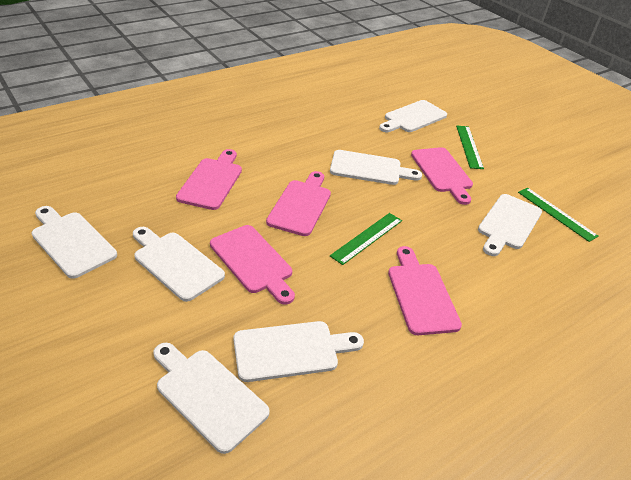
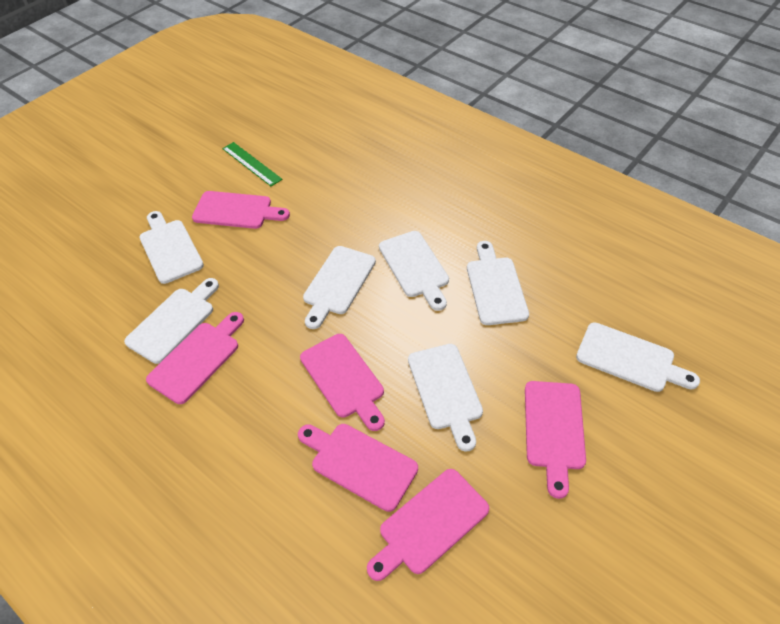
green ruler: [330,213,402,265] [456,126,484,169] [518,188,599,242] = 3 -> [222,142,282,186] = 1
pink cutting board: [176,149,242,210] [210,225,295,305] [266,171,331,236] [388,246,462,335] [411,147,473,205] = 5 -> [146,312,244,404] [192,191,290,229] [298,424,418,512] [300,334,385,431] [367,469,489,581] [525,381,586,499] = 6

